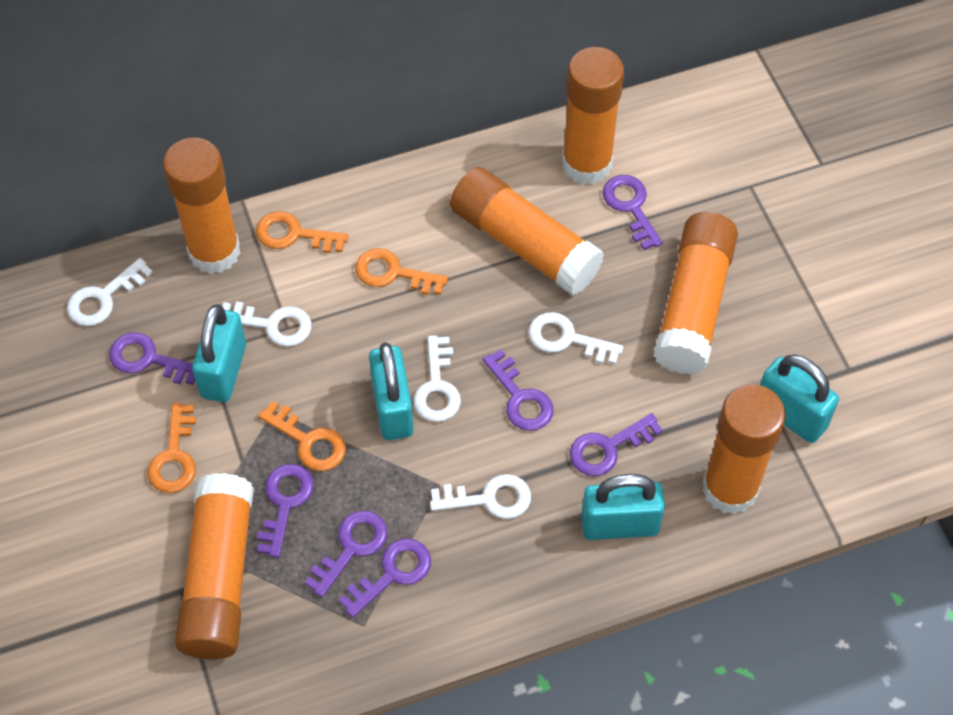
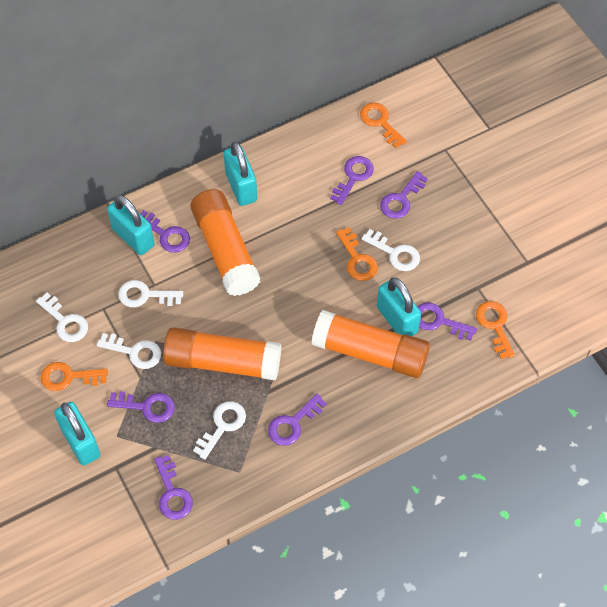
orange glue stick: [163,137,240,274] [175,473,254,659] [450,167,604,296] [562,47,624,185] [653,212,738,375] [702,384,786,515] = 6 -> [163,327,281,381] [191,189,261,296] [312,310,430,378] = 3

